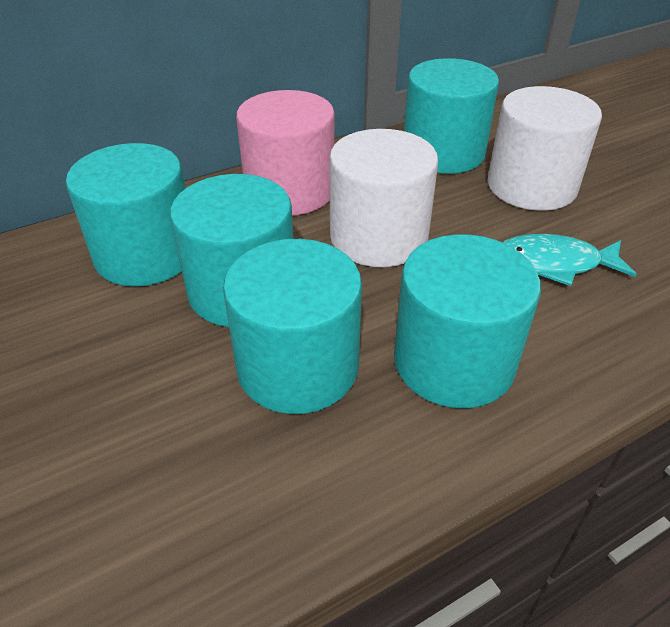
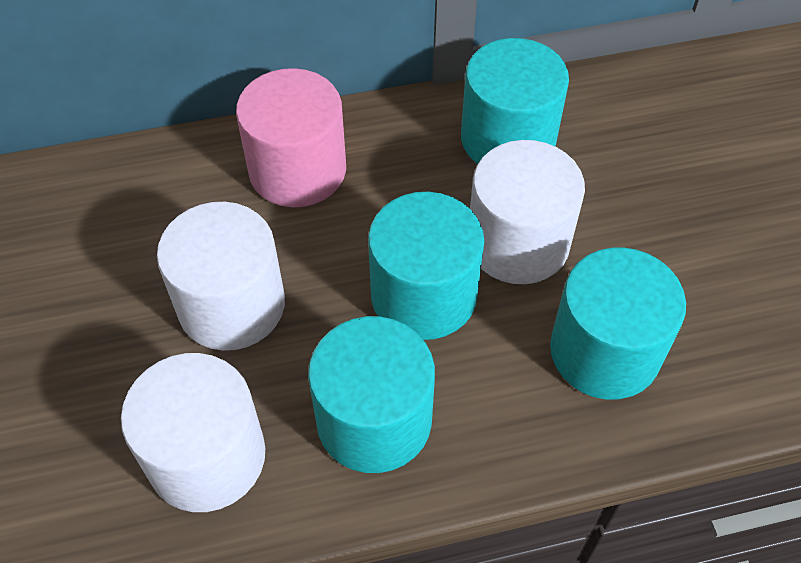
turquoise cylinder: [66,143,186,287] [170,174,294,327] [223,239,362,414] [394,234,541,408] [404,58,499,174] = 5 -> [308,316,435,473] [368,192,484,340] [461,38,569,164] [550,247,686,400] = 4
turquoise fish: [502,234,637,286] = 1 -> none = 0
white cylinder: [329,129,438,267] [488,86,602,211] = 2 -> [121,353,265,512] [157,202,285,351] [470,140,585,284] = 3

